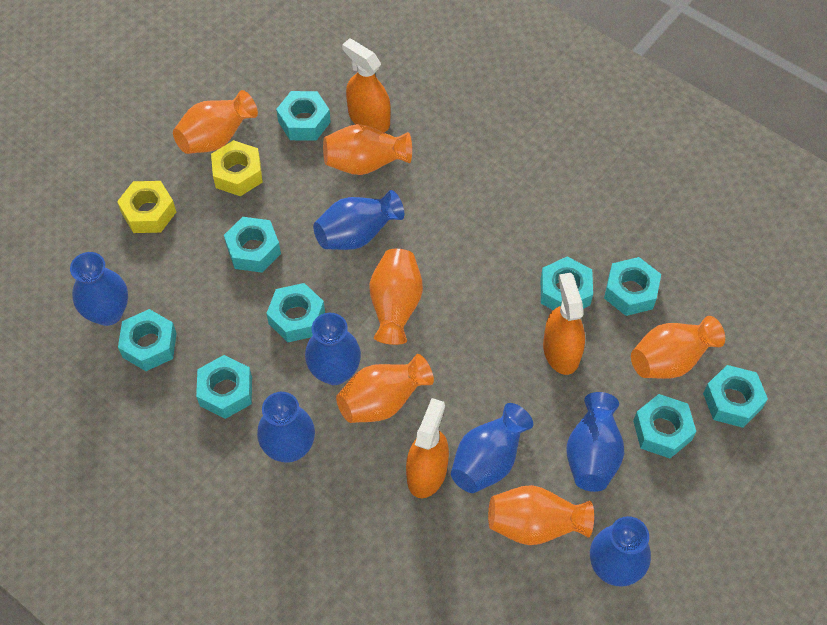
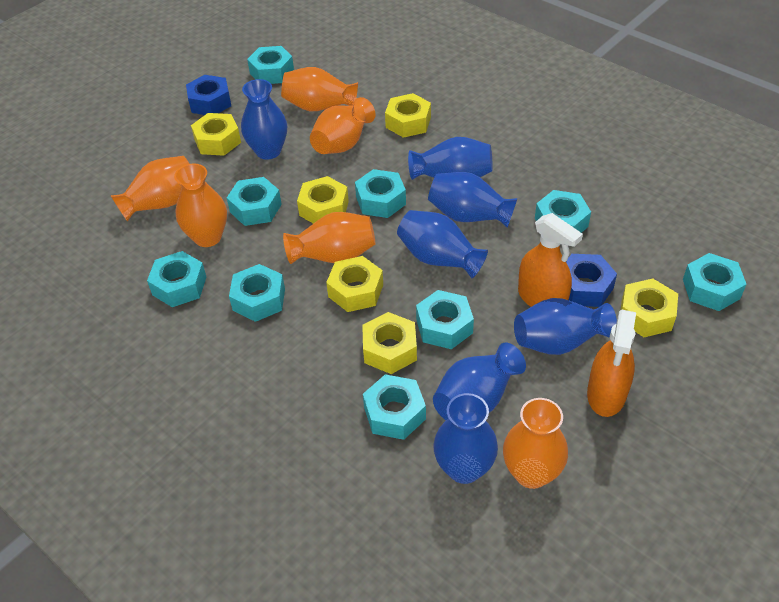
blue nut: none = 0 -> [186,75,231,115] [566,254,617,307] = 2
orange spray bottle: [342,38,391,132] [406,398,449,498] [543,273,585,375] = 3 -> [518,213,583,307] [587,310,636,417] = 2
yellow nut: [117,181,176,233] [211,140,263,196] = 2 -> [191,113,241,156] [297,176,349,224] [326,256,383,312] [362,312,417,374] [385,93,431,138] [621,279,678,337] = 6

